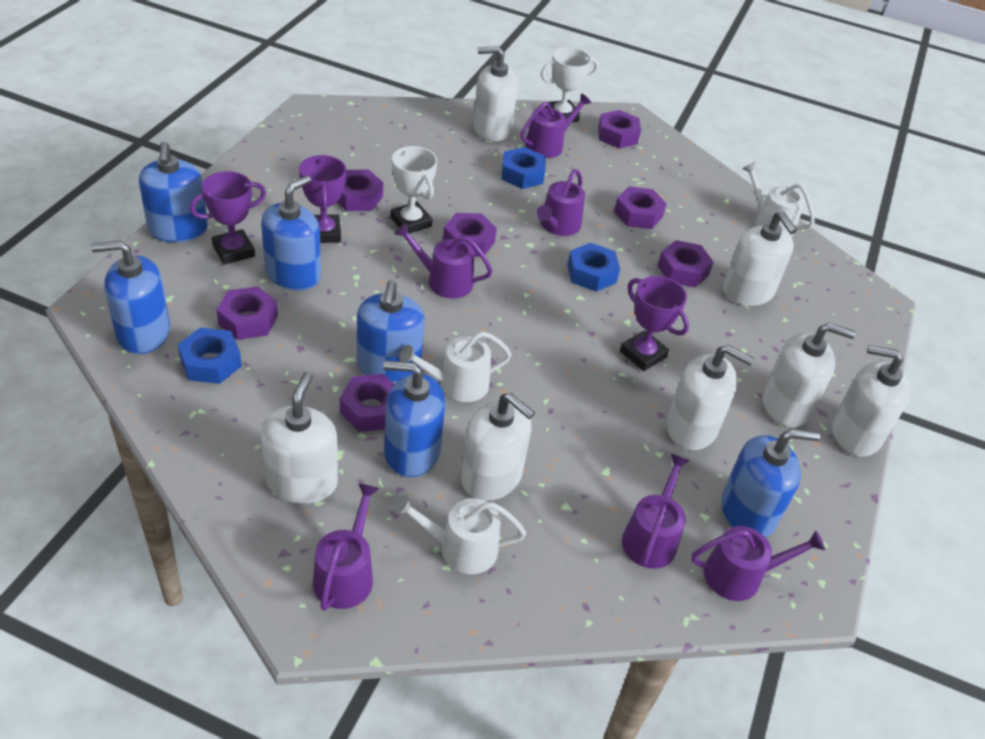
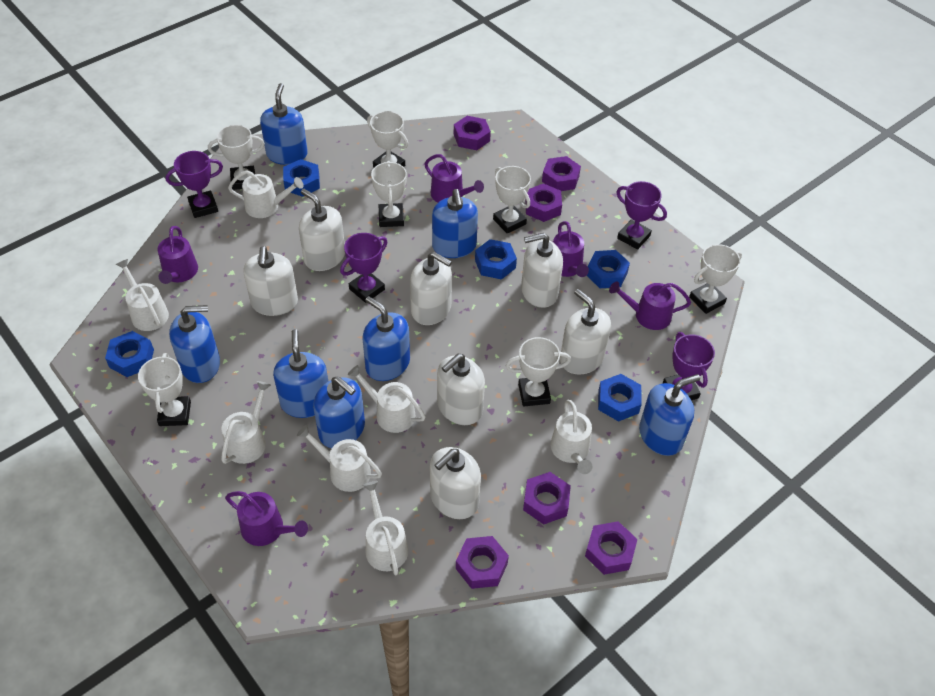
blue nut: [177,327,242,384] [502,147,546,189] [567,243,620,292] = 3 -> [105,331,154,377] [283,159,320,197] [475,239,517,280] [586,250,630,288] [598,374,642,422] = 5
blue soap dispenser: [91,241,170,354] [139,142,208,242] [261,175,321,291] [357,280,425,383] [383,361,445,477] [721,429,821,537] = 6 -> [169,305,220,383] [260,83,308,165] [273,329,328,418] [313,376,365,448] [362,296,410,381] [432,189,478,258] [639,374,700,456] = 7
purple nut: [217,286,278,340] [337,169,383,211] [340,374,395,432] [443,213,497,257] [598,110,641,148] [614,186,666,229] [657,240,713,287] = 7 -> [454,116,491,150] [456,536,509,589] [523,472,571,525] [525,183,562,222] [542,156,581,191] [585,521,638,575] = 6
purple trophy: [190,171,266,265] [299,155,346,243] [620,276,689,371] = 3 -> [166,151,223,218] [340,233,387,303] [616,181,667,249] [663,332,715,400] = 4
purple watering can: [313,483,379,611] [395,223,493,298] [520,93,591,158] [537,169,585,236] [622,454,690,569] [691,526,825,601] = 6 -> [158,226,198,284] [225,491,308,546] [424,154,484,203] [553,221,589,277] [609,281,691,330] = 5
white trophy: [390,146,437,234] [541,47,598,123] = 2 -> [138,353,191,426] [208,125,265,190] [367,111,408,168] [371,161,407,227] [493,166,531,234] [506,337,571,407] [689,244,742,314] = 7
white watering can: [393,494,526,574] [400,331,512,402] [742,162,815,237] = 3 -> [115,259,169,331] [221,381,271,464] [228,170,304,218] [297,425,382,492] [348,365,426,433] [363,481,408,575] [550,400,593,474] = 7

